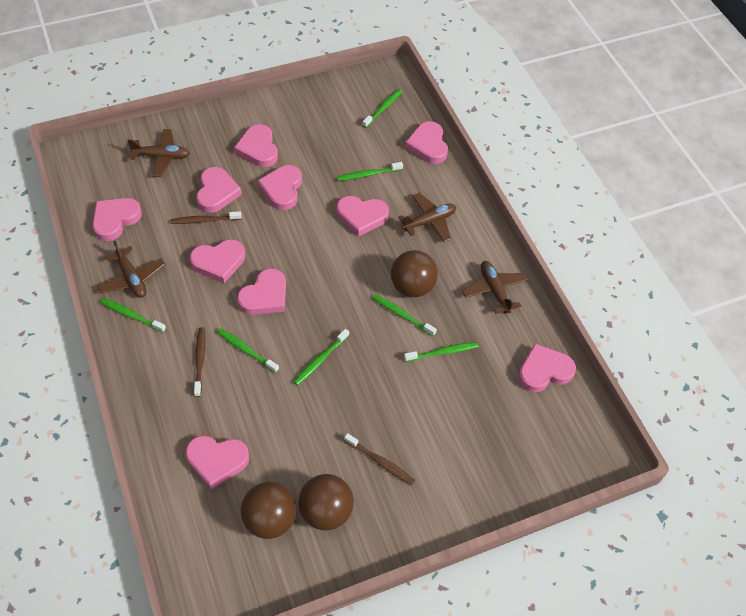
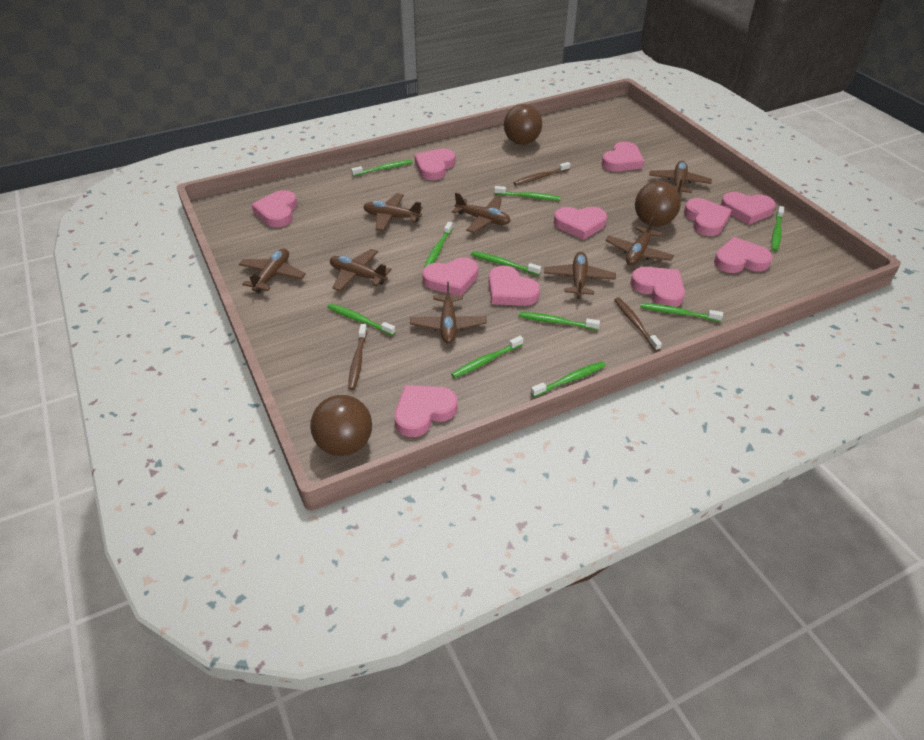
brown plane: [97,241,165,298] [127,129,190,177] [398,193,456,242] [462,261,528,314] = 4 -> [239,248,306,293] [330,249,392,291] [363,193,423,231] [410,281,487,344] [452,192,511,233] [544,252,616,299] [605,216,674,265] [649,161,712,194] = 8
green toothbrush: [100,298,166,333] [217,328,279,373] [293,329,349,385] [337,162,403,181] [362,89,403,128] [372,294,437,336] [404,342,478,362] = 7 -> [328,303,396,336] [351,160,413,176] [424,222,453,268] [451,336,524,378] [471,251,541,275] [494,186,561,201] [519,312,600,330] [531,361,606,397] [640,303,723,322] [772,206,784,251] = 10
pink heart: [92,198,142,241] [186,435,249,489] [190,239,245,283] [196,167,242,213] [234,124,278,167] [237,268,286,315] [258,165,302,210] [337,196,389,237] [405,121,448,164] [518,343,576,392] = 10 -> [251,190,297,228] [394,385,458,437] [414,148,455,180] [422,257,478,295] [489,265,540,306] [554,207,607,240] [602,141,644,171] [630,267,685,307] [684,198,732,236] [714,237,773,273] [721,192,776,225] = 11

